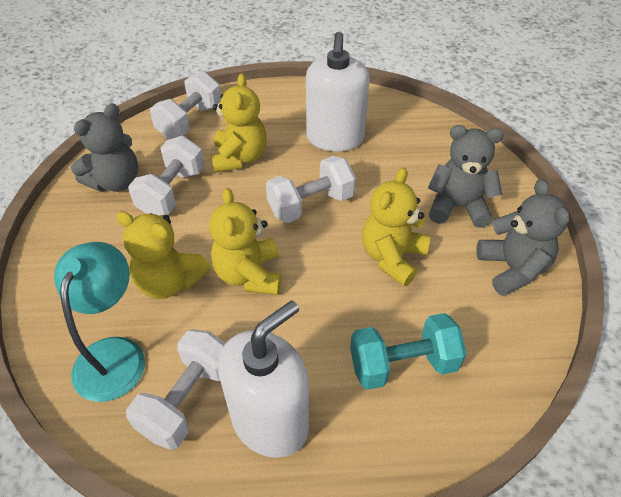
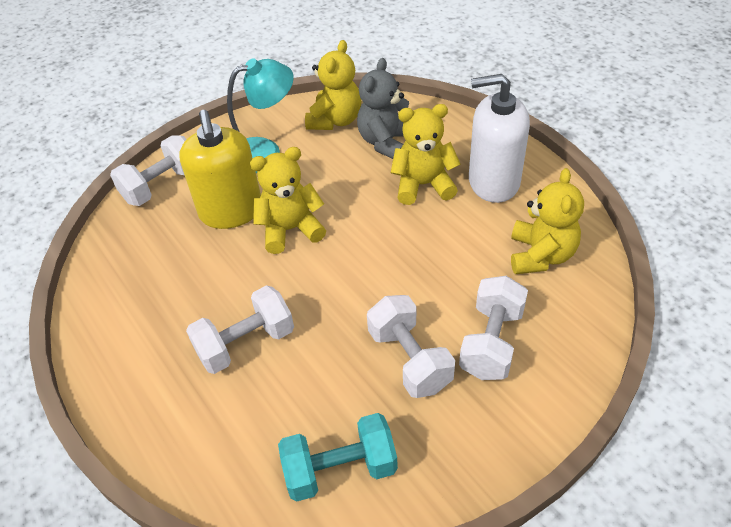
grey teddy bear: [71,104,138,192] [428,125,504,228] [476,179,570,296] = 3 -> [357,58,409,159] = 1
white soap dispenser: [218,301,309,458] [306,32,370,152] = 2 -> [469,74,530,203] = 1
yellow soap dispenser: none = 0 -> [179,110,261,229] = 1

